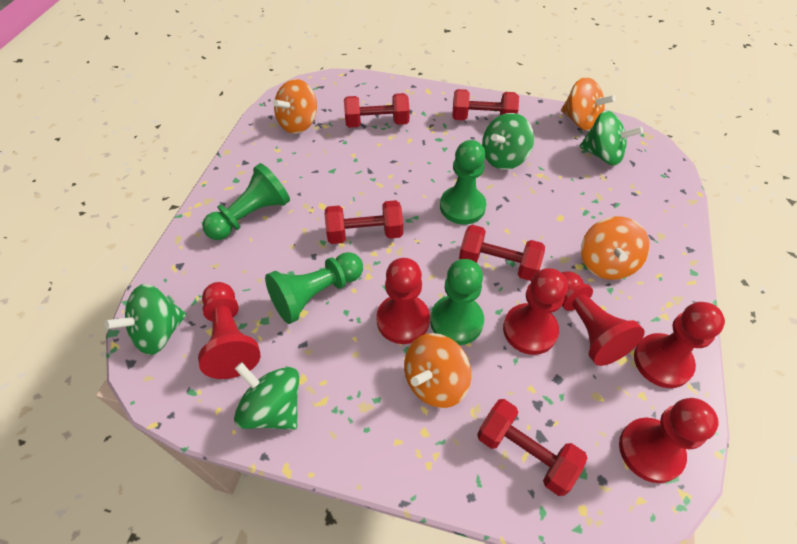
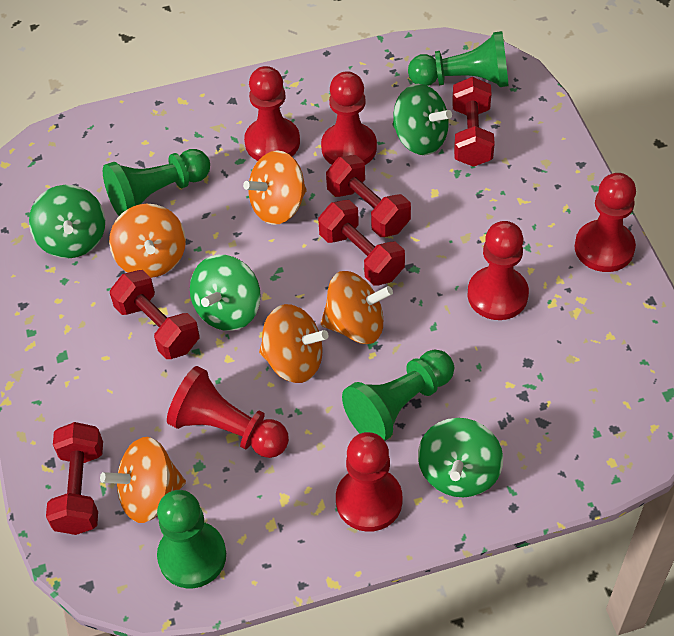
orange spinning top: [273,79,317,134] [404,333,471,408] [561,77,616,131] [581,216,650,280] = 4 -> [100,437,186,523] [109,204,186,278] [243,150,307,225] [259,304,328,383] [321,271,393,344] = 5

